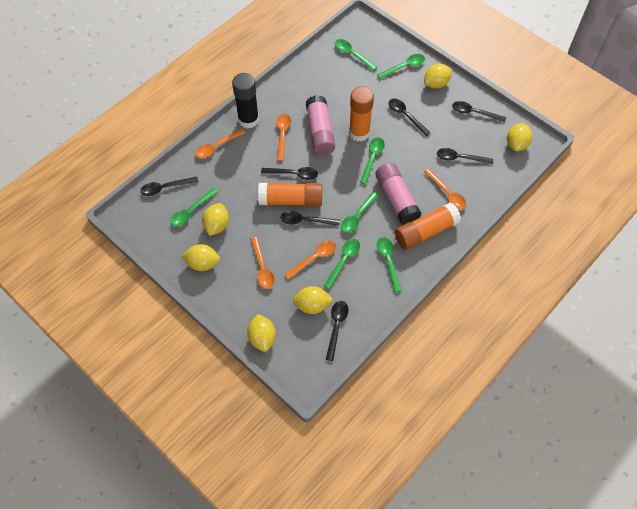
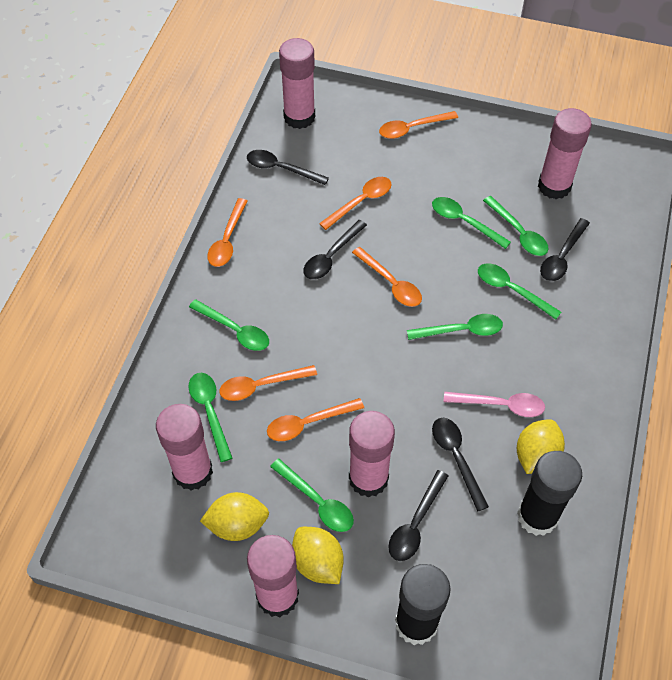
black glue stick: [232,73,259,128] = 1 -> [395,564,451,645] [517,451,582,536] = 2
black spoon: [140,177,198,196] [261,167,318,180] [281,211,340,226] [326,301,348,361] [389,99,431,136] [437,148,493,164] [452,101,506,122] = 7 -> [247,150,329,185] [303,220,367,280] [388,470,448,561] [432,418,489,512] [540,218,590,281] = 5
orange glue stick: [258,183,322,206] [349,86,374,141] [395,202,461,250] = 3 -> none = 0
orange spoon: [195,129,245,158] [250,237,275,289] [276,114,291,161] [284,241,336,280] [424,169,466,209] = 5 -> [207,198,247,267] [219,365,317,401] [267,398,364,441] [319,177,392,230] [352,247,422,307] [379,111,458,139] = 6
pink glue stick: [306,95,335,155] [375,163,422,225] = 2 -> [156,404,213,490] [247,535,299,617] [279,38,315,129] [349,411,395,498] [538,108,592,199] = 5
pink spoon: none = 0 -> [443,392,545,417] = 1
yellow lemon: [181,244,220,271] [202,203,229,236] [247,314,276,352] [293,286,333,314] [424,64,452,89] [507,123,532,152] = 6 -> [200,492,269,541] [292,527,344,584] [517,419,565,474] = 3

